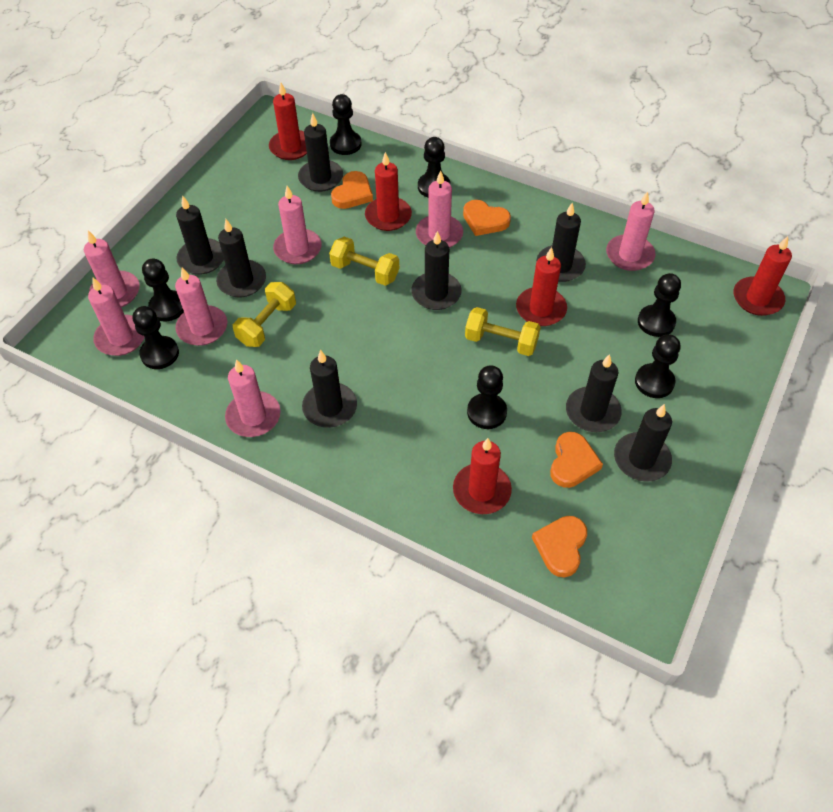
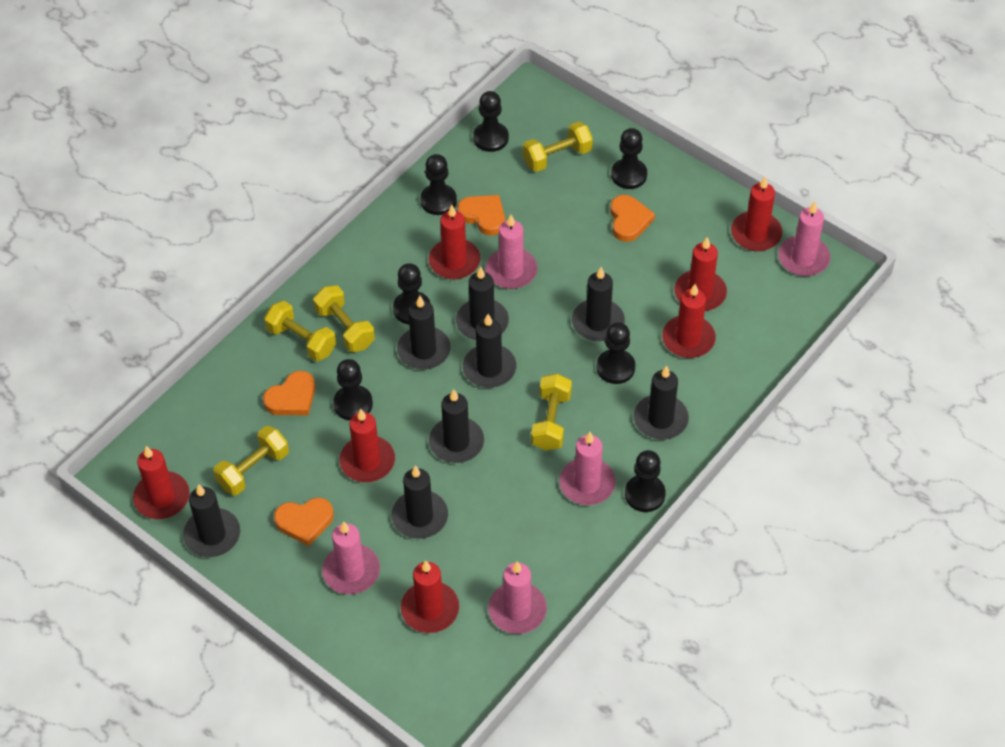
pink candle: [84,230,140,307] [88,278,145,356] [175,267,227,346] [225,359,281,437] [273,186,322,264] [416,170,463,248] [606,191,656,271] = 7 -> [322,521,380,594] [486,215,538,289] [488,561,547,634] [559,432,616,505] [778,201,830,276] = 5
red candle: [269,83,307,160] [365,152,412,231] [453,438,512,514] [516,247,567,326] [734,236,792,316] = 5 -> [133,446,190,519] [340,409,395,482] [401,560,459,633] [429,205,480,279] [662,284,716,358] [674,237,727,311] [731,176,783,251] = 7
yellow dumbbell: [233,282,296,347] [329,237,399,286] [465,307,541,356] = 3 -> [213,426,289,495] [264,301,336,361] [313,285,375,352] [523,121,593,172] [531,374,572,451] = 5

